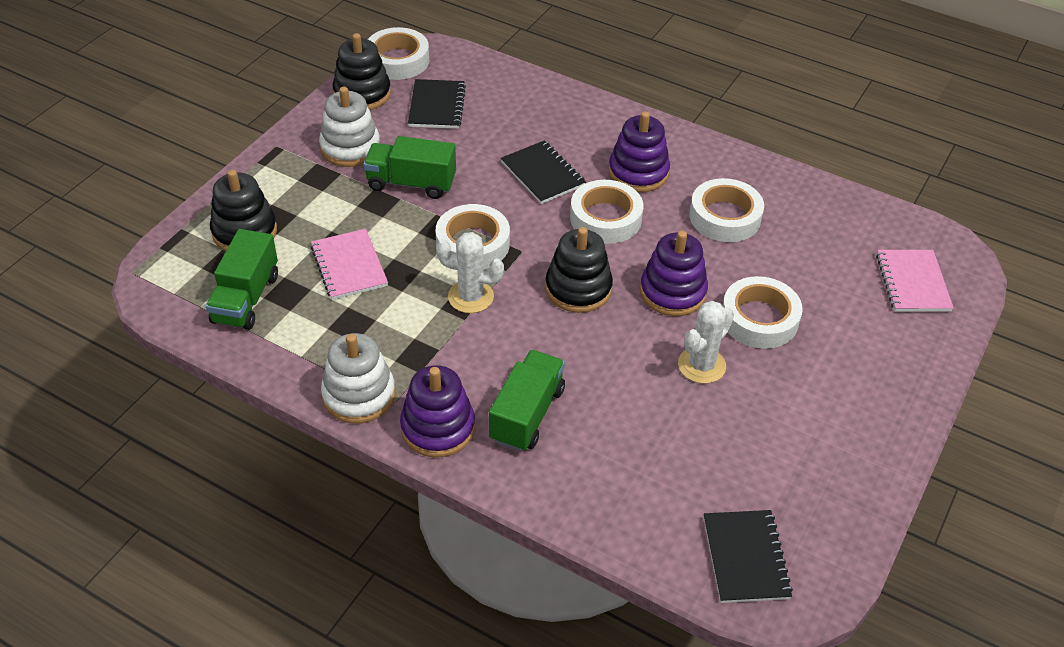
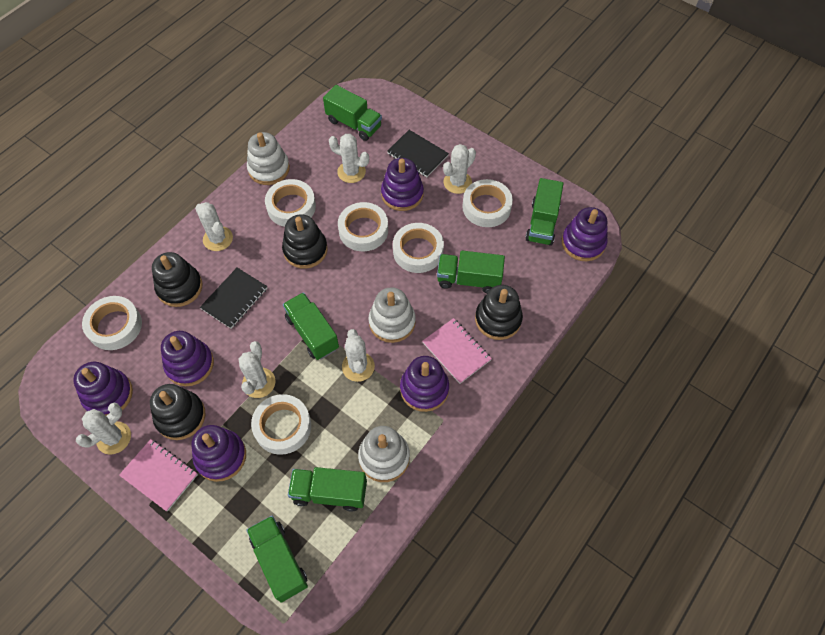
black notebook: [408,79,466,129] [501,140,586,204] [704,510,793,603] = 3 -> [200,268,267,329] [387,130,449,177] = 2
black stacking toy: [210,170,277,251] [333,33,391,110] [545,227,613,313] = 3 -> [150,384,205,440] [152,252,202,307] [282,214,328,269] [475,285,523,340] = 4
green truck: [206,229,278,330] [363,136,456,199] [489,350,565,452] = 3 -> [246,516,308,603] [283,292,339,360] [288,467,367,511] [323,85,382,141] [437,251,505,293] [525,178,564,246] = 6
purple stacking toy: [400,365,475,458] [608,111,670,192] [640,231,708,316] = 3 -> [73,362,133,416] [161,331,214,386] [192,425,246,482] [381,158,424,211] [400,356,449,412] [562,207,608,261] = 6
white cactus: [436,232,504,313] [678,301,734,384] = 2 -> [76,403,131,455] [195,202,233,251] [239,341,275,398] [329,134,369,183] [342,329,375,382] [443,144,476,194] = 6
white stacking toy: [319,87,380,167] [321,333,395,424] = 2 -> [247,132,290,185] [358,426,410,482] [369,287,416,343] = 3
white tape: [368,27,429,80] [435,204,510,269] [570,180,643,244] [690,178,764,242] [723,276,803,349] = 5 -> [82,296,142,350] [251,394,311,455] [265,179,316,227] [338,202,388,251] [393,223,444,273] [462,179,513,227] = 6

